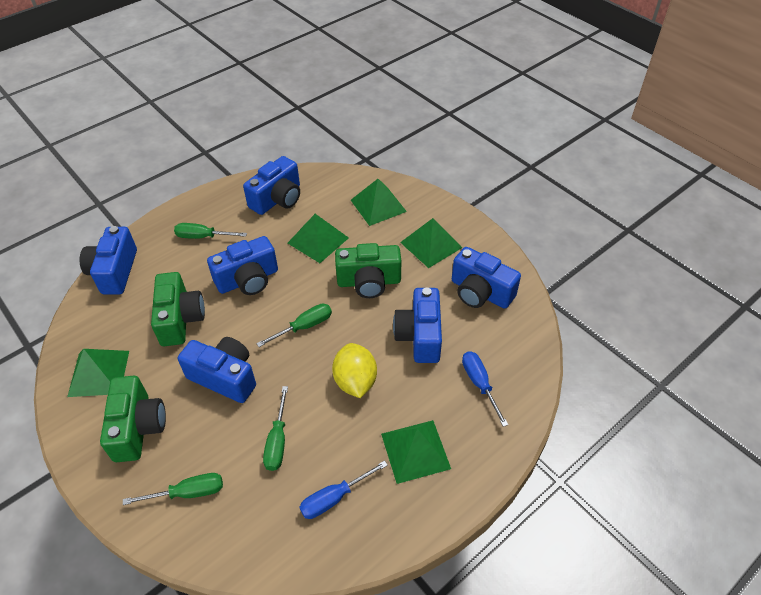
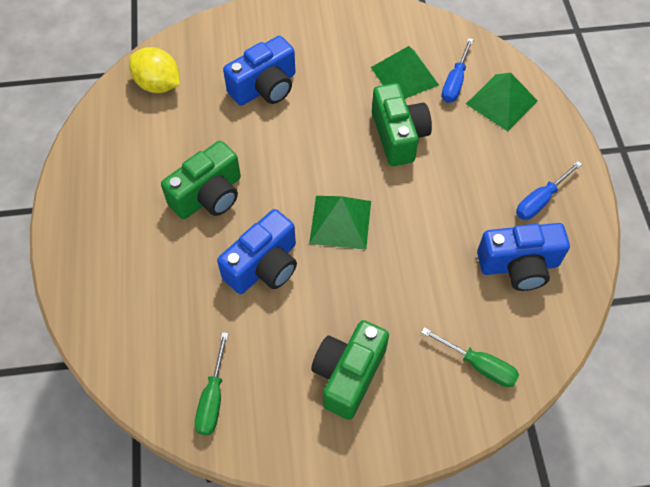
blue camera: [80,226,137,294] [178,337,256,403] [207,236,278,295] [243,156,300,215] [393,288,442,363] [452,247,521,309] = 6 -> [217,209,297,294] [223,36,296,106] [477,223,570,291] = 3
green pyramid: [67,349,129,397] [288,214,349,263] [351,179,407,226] [381,420,451,484] [400,218,462,268] = 5 -> [309,196,371,250] [371,46,439,98] [466,73,538,131] = 3
green screwdriver: [123,473,223,505] [174,223,247,239] [256,304,332,347] [263,386,288,471] = 4 -> [195,332,229,435] [421,327,519,387] = 2

